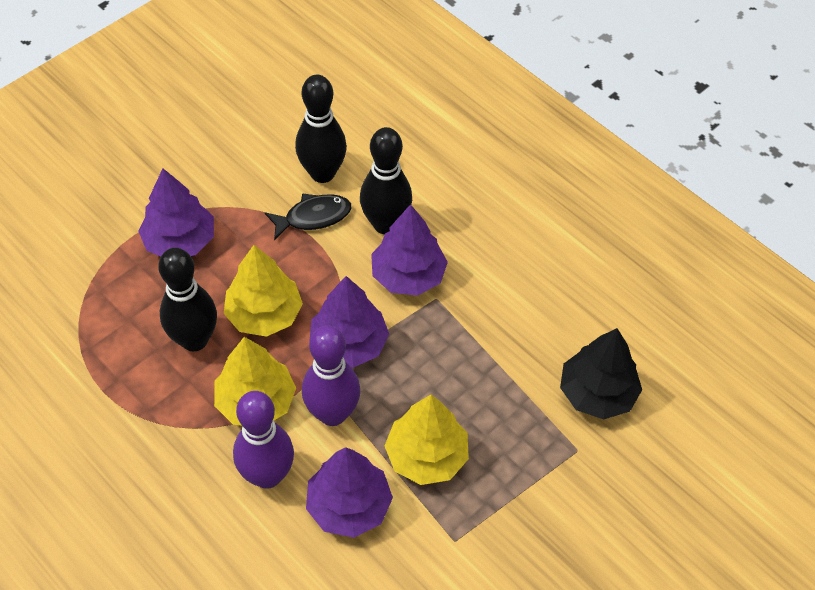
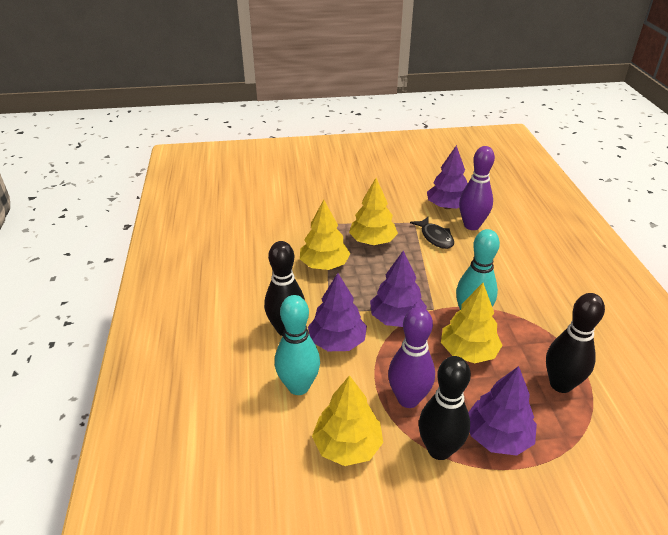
black tree: [560,328,642,419] = 1 -> none = 0
turquoise bowling pin: none = 0 -> [275,295,320,395] [456,229,500,310] = 2
yellow tree: [214,337,296,425] [224,245,303,337] [385,395,469,485] = 3 -> [300,200,350,270] [312,375,383,466] [349,178,398,245] [441,283,503,363] = 4

